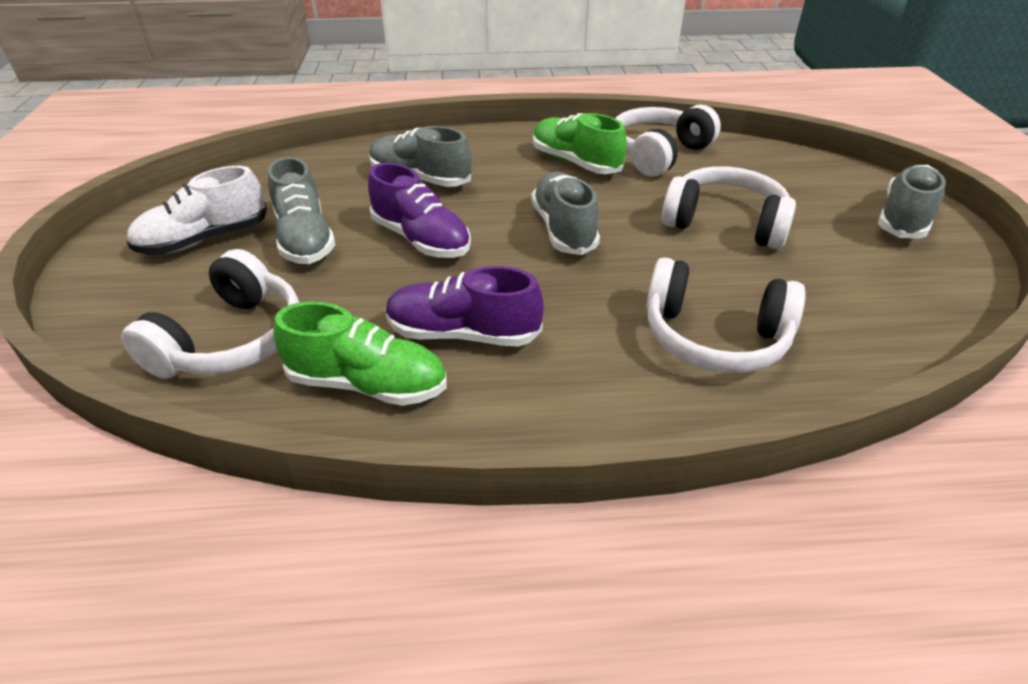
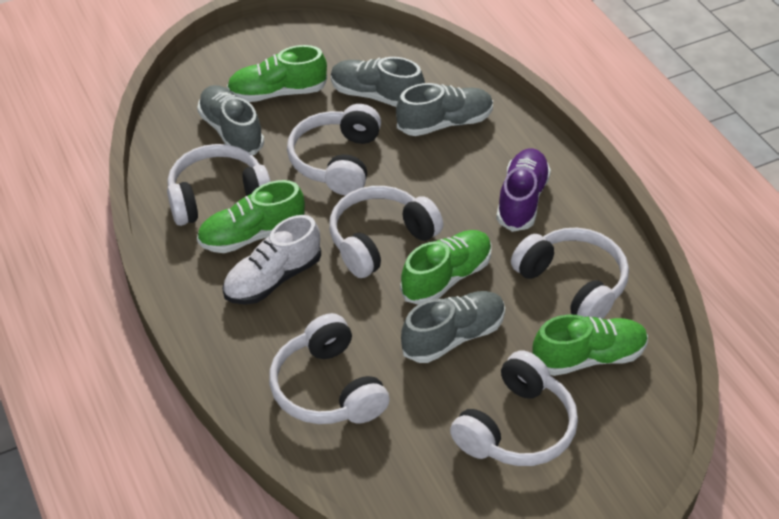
green shoe: [273,302,447,406] [533,113,627,174] = 2 -> [197,180,305,253] [227,45,327,102] [400,230,492,305] [533,314,648,376] = 4
purple shoe: [368,163,471,258] [386,266,544,347] = 2 -> [496,148,551,232] = 1
white headphones: [121,249,300,379] [615,104,721,177] [646,257,806,373] [662,166,796,249] = 4 -> [167,144,271,226] [269,313,389,424] [287,104,381,195] [329,186,443,278] [450,350,578,466] [511,228,629,319] = 6

